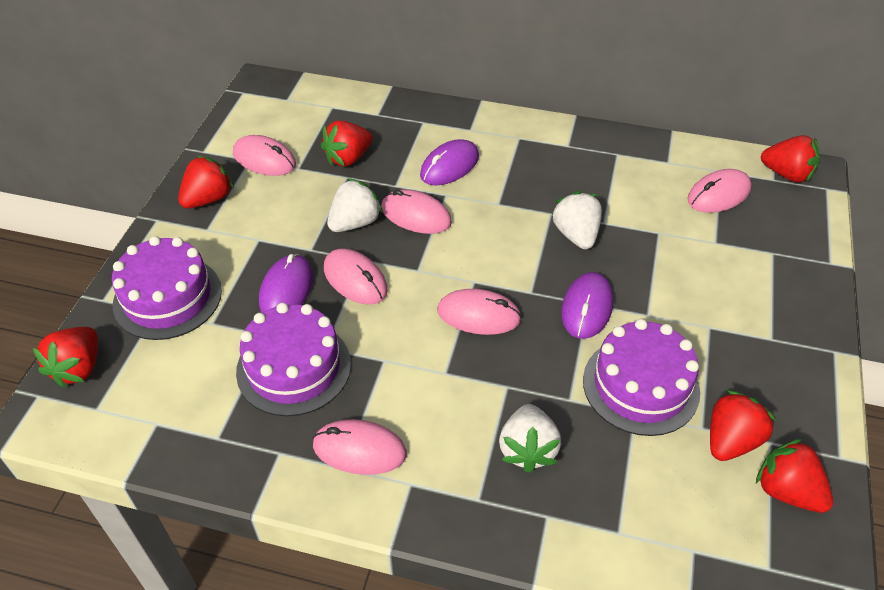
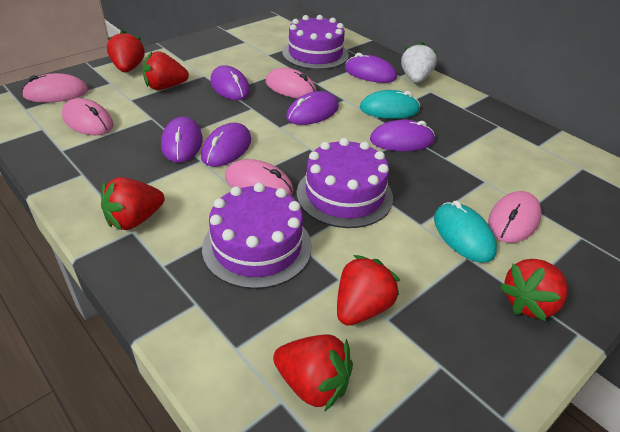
pink mouse: [233,135,296,176] [312,419,407,475] [324,248,388,305] [381,189,452,234] [437,289,522,335] [687,169,752,213] = 6 -> [22,73,89,103] [62,98,114,135] [225,159,293,196] [266,68,316,98] [488,191,542,243] = 5
purple mouse: [259,254,313,313] [420,139,479,185] [561,272,613,339] = 3 -> [161,116,203,163] [201,123,251,167] [210,65,250,100] [286,91,339,125] [345,53,397,83] [370,120,435,151] = 6
turquoise mouse: none = 0 -> [360,90,420,119] [434,201,497,263] = 2
white strawberry: [327,178,383,232] [499,404,561,473] [551,191,602,249] = 3 -> [401,42,437,83] = 1

